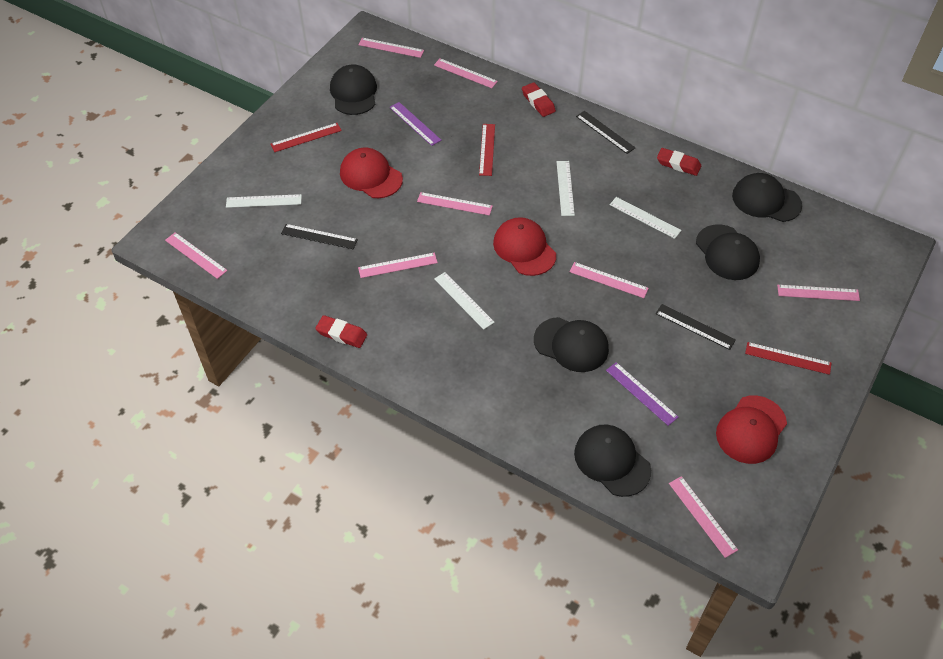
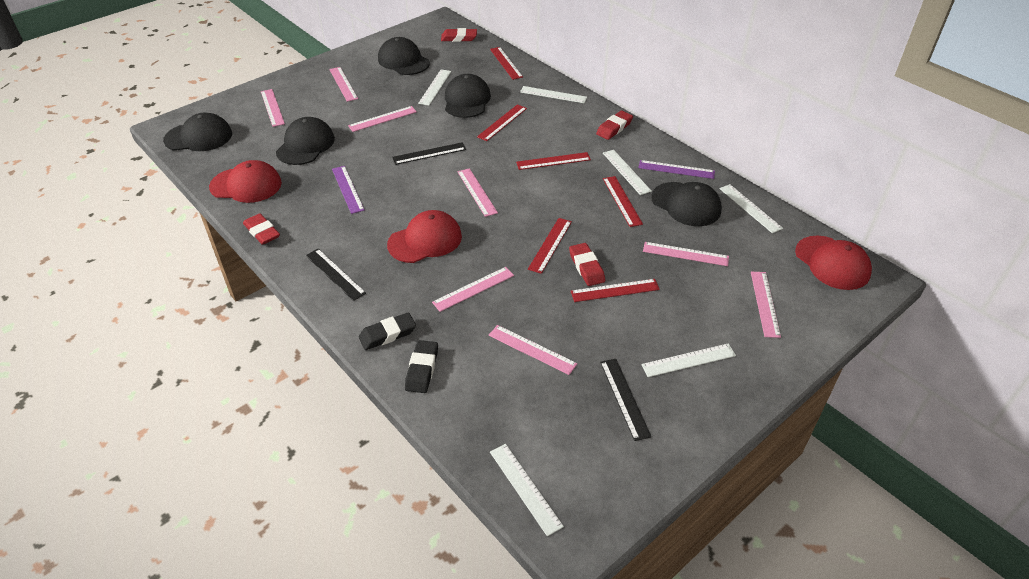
black eraser: none = 0 -> [359,312,416,350] [405,340,438,393] = 2
red eraser: [315,315,367,348] [522,82,556,117] [657,148,701,176] = 3 -> [243,213,280,245] [441,28,477,42] [569,243,605,286] [596,111,633,140] = 4
red ruler: [270,123,342,152] [479,124,495,176] [745,342,831,375] = 3 -> [477,104,527,141] [490,47,523,80] [516,152,591,170] [528,218,572,274] [571,279,660,302] [603,176,643,227] = 6
white ruler: [226,194,302,208] [434,272,495,330] [556,161,575,216] [610,197,681,239] = 4 -> [418,70,451,106] [490,444,564,537] [520,86,587,103] [603,150,652,195] [641,343,736,377] [720,184,783,233] = 6

